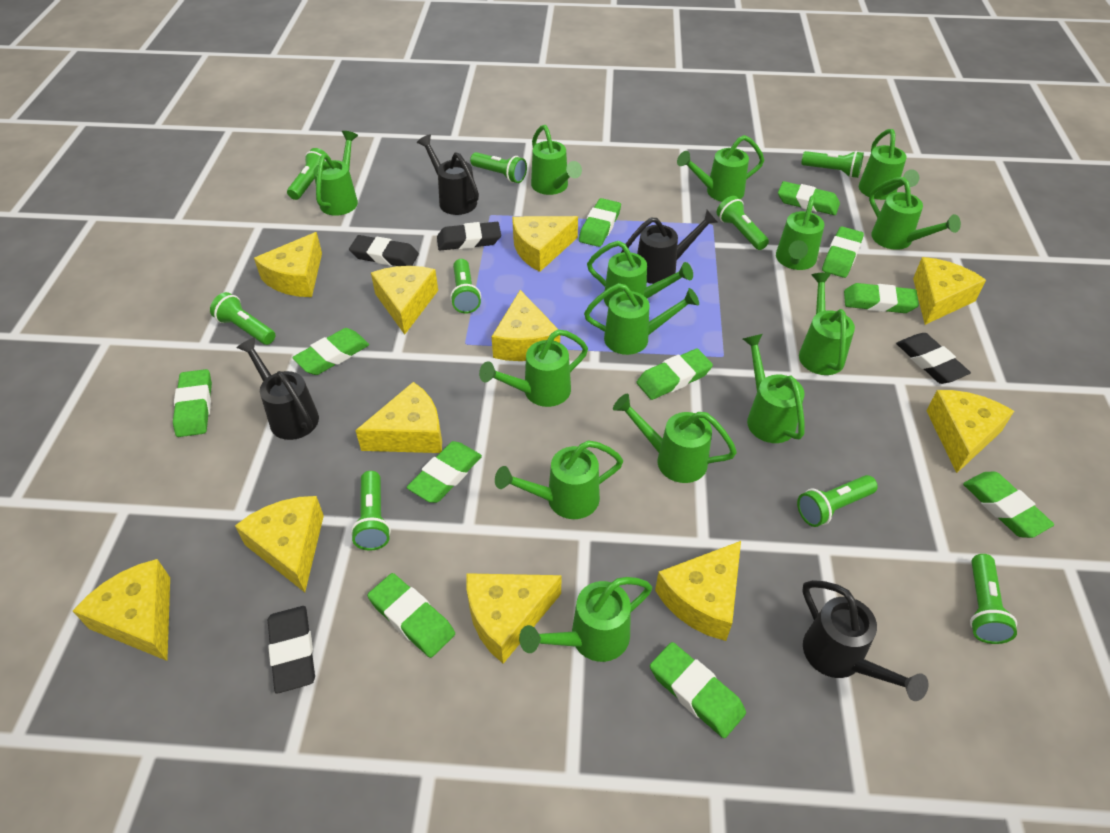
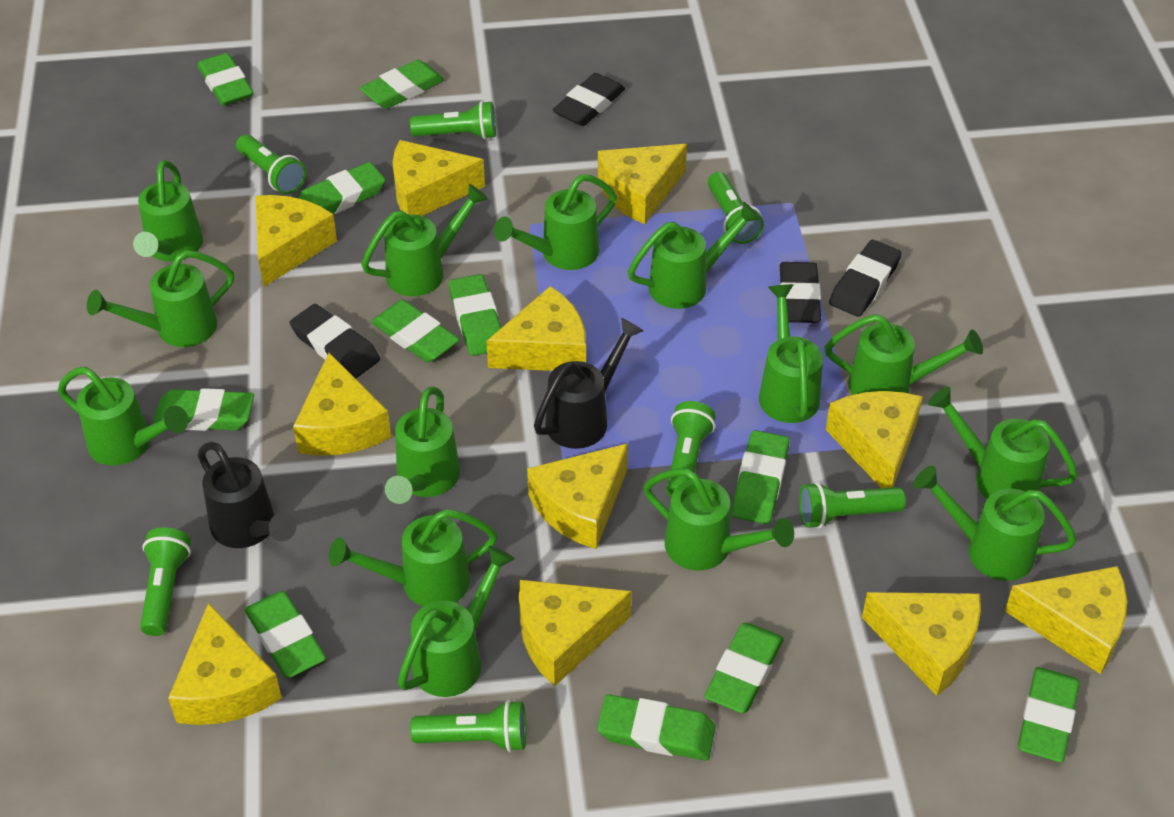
black watering can: [236,337,319,440] [417,134,479,215] [621,210,718,284] [802,580,929,701] = 4 -> [198,442,297,548] [534,318,644,449] = 2
green flashlight: [210,292,275,345] [287,148,331,200] [351,471,391,551] [450,259,481,313] [470,152,527,183] [716,196,769,250] [797,475,878,527] [801,151,864,178] [970,554,1017,644] = 9 -> [140,527,191,636] [236,134,306,194] [410,101,496,140] [410,700,526,752] [666,401,716,497] [708,172,764,244] [799,482,906,529] = 7

